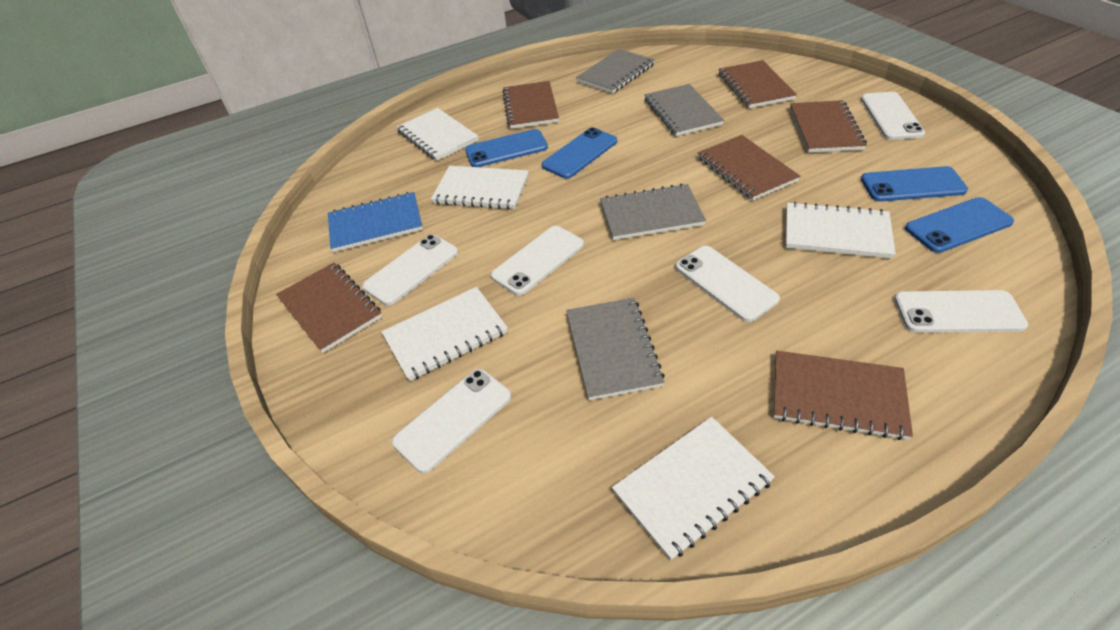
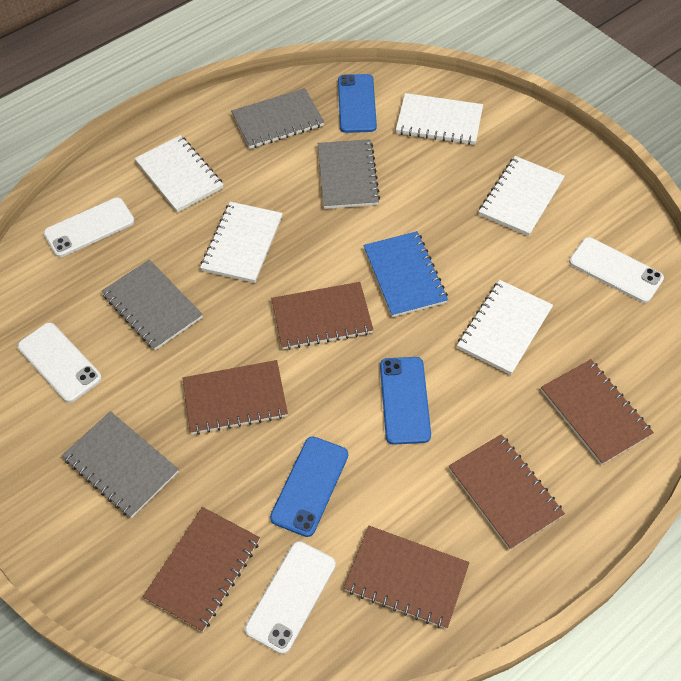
blue phone: [465,129,548,167] [542,127,617,179] [861,166,968,202] [905,197,1014,253] = 4 -> [270,436,348,537] [338,74,377,133] [380,357,431,445] = 3
white phone: [362,235,458,305] [392,369,511,473] [491,226,584,296] [676,246,780,322] [861,92,925,140] [894,290,1028,333] = 6 -> [18,322,102,403] [44,197,134,257] [245,541,336,654] [569,237,664,303] = 4

